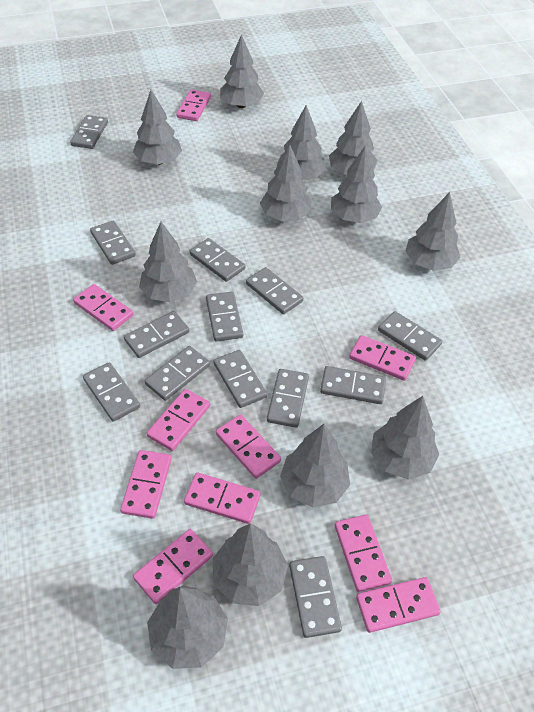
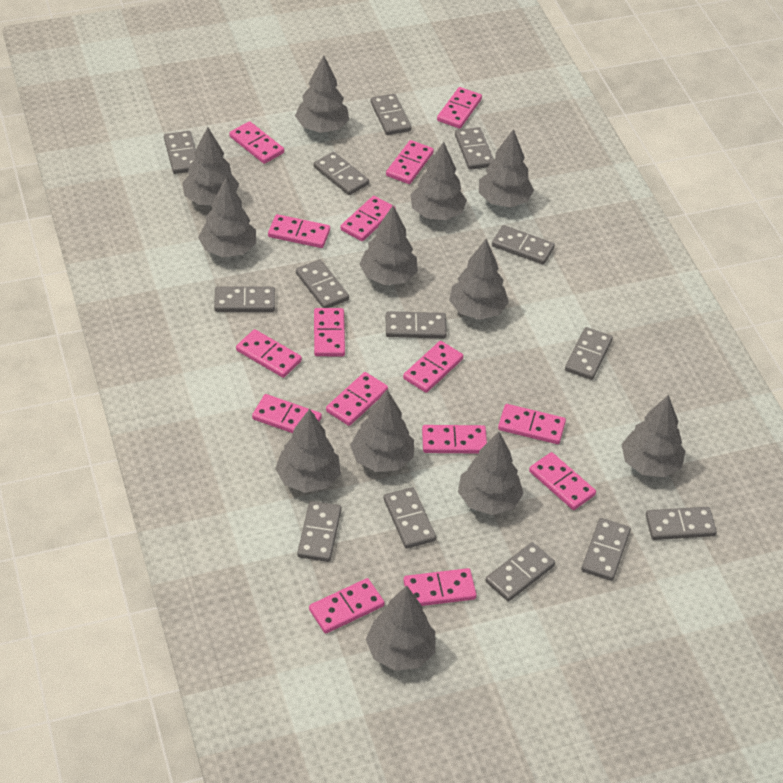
grey domino: [70,115,108,149] [83,362,140,422] [90,220,136,265] [124,311,189,358] [145,346,210,401] [190,238,245,282] [206,292,243,342] [214,350,267,408] [246,267,303,314] [267,369,309,428] [289,556,342,638] [320,366,386,404] [378,311,442,361] = 13 -> [164,131,196,174] [214,287,275,312] [296,259,349,308] [297,501,341,562] [314,152,369,195] [371,94,411,135] [383,487,436,549] [386,311,447,338] [455,127,494,170] [485,542,555,602] [492,225,555,265] [565,327,613,380] [581,518,631,581] [646,507,717,540] = 14
pink domino: [73,284,133,331] [120,450,172,519] [133,529,213,604] [147,389,210,451] [176,89,211,121] [184,472,261,524] [216,414,281,479] [334,515,392,592] [349,335,416,381] [356,577,441,633] = 10 -> [229,121,284,164] [236,329,302,378] [252,394,322,433] [268,214,330,248] [309,578,385,633] [314,308,345,356] [326,372,388,426] [340,196,395,241] [386,140,434,184] [403,341,463,393] [404,568,477,606] [422,425,487,454] [437,87,482,129] [498,404,566,444] [529,452,596,510] = 15

